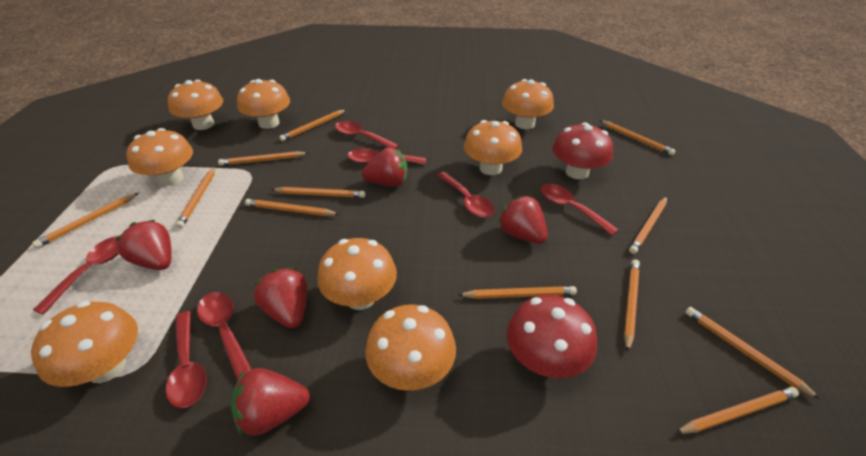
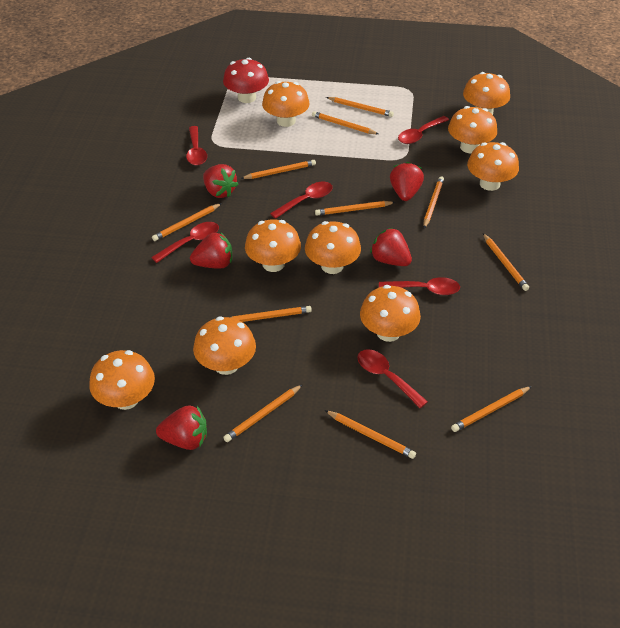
orange mushroom: [31,301,138,387] [126,128,193,186] [168,80,223,130] [237,79,290,129] [317,238,397,310] [365,304,456,391] [464,120,522,175] [502,79,554,129] = 8 -> [89,350,155,410] [193,316,256,375] [245,220,301,272] [262,81,310,127] [305,221,361,274] [360,285,421,342] [448,106,497,153] [463,72,510,115] [467,142,519,191] = 9
orange pencil: [32,193,139,248] [176,166,216,228] [218,151,309,166] [245,199,340,216] [271,187,365,198] [279,109,347,141] [458,286,577,299] [600,120,675,155] [624,260,640,352] [629,197,667,254] [675,387,799,434] [685,307,821,400] = 12 -> [152,203,222,241] [223,384,303,442] [230,306,312,322] [240,160,316,179] [312,111,378,134] [315,201,395,216] [325,410,416,459] [326,97,394,117] [424,176,444,228] [451,386,532,432] [483,233,529,291] = 11
red mushroom: [507,295,597,378] [552,122,613,179] = 2 -> [223,58,269,103] = 1
red spoon: [33,236,119,315] [166,311,207,408] [197,292,252,381] [335,121,399,149] [347,148,426,164] [437,172,495,218] [541,184,619,235] = 7 -> [151,222,219,263] [186,126,207,165] [270,182,332,219] [357,349,428,408] [379,277,460,295] [398,116,449,144] = 6

